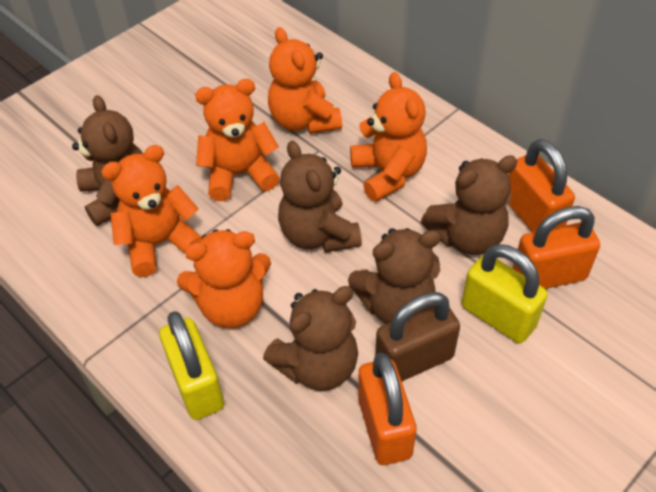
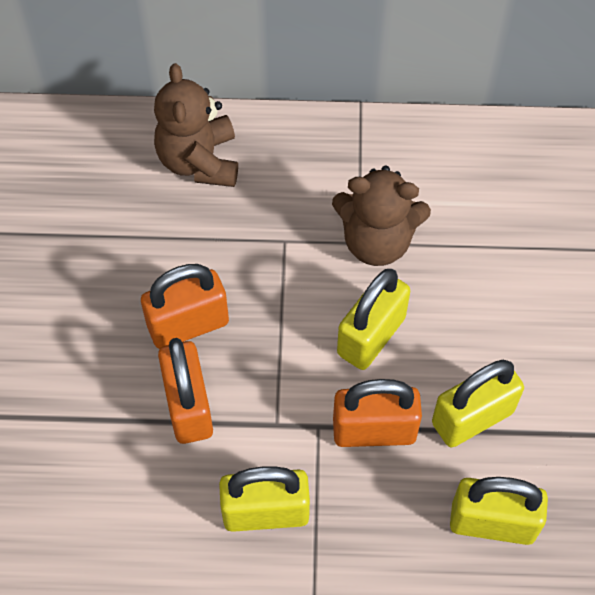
brown padlock: [375,292,460,381] = 1 -> none = 0
brown teddy bear: [72,95,143,226] [263,286,358,391] [278,141,362,253] [348,228,441,324] [421,155,517,255] = 5 -> [154,63,238,187] [332,166,431,266] = 2
orange teddy bear: [101,145,202,277] [177,229,271,328] [195,79,280,201] [268,27,342,134] [350,72,427,202] = 5 -> none = 0
yellow padlock: [159,311,224,420] [462,244,548,343] = 2 -> [219,466,310,532] [337,269,410,370] [432,360,524,448] [450,477,548,545] = 4

